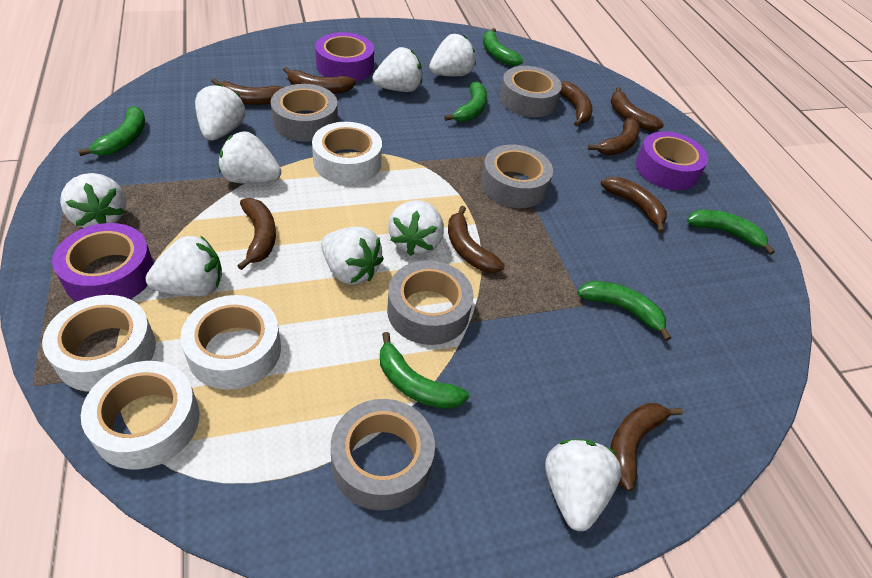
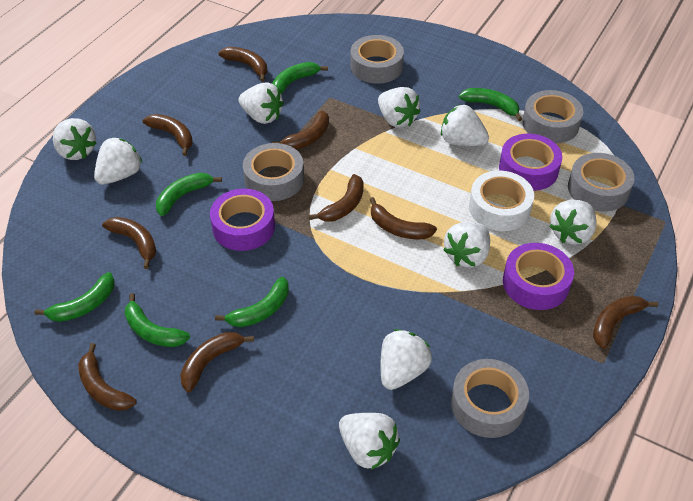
white tape: [42,295,156,392] [81,361,199,470] [180,295,281,390] [312,122,382,185] = 4 -> [469,171,534,231] = 1

